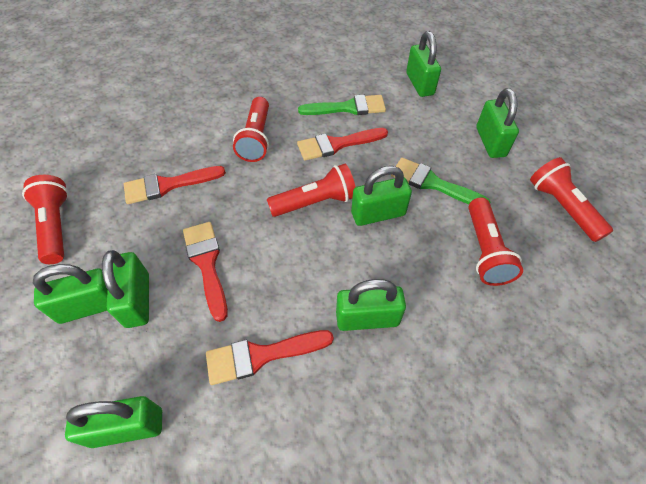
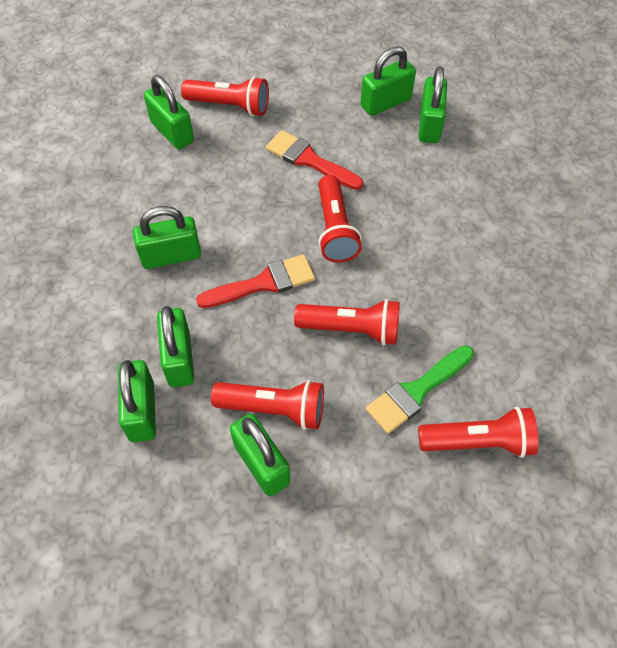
green brush: [298,95,386,115] [391,158,491,204] = 2 -> [366,345,474,434] = 1
red brush: [124,166,226,204] [183,222,228,322] [206,330,334,385] [297,128,388,161] = 4 -> [196,254,315,308] [266,130,363,190] = 2

